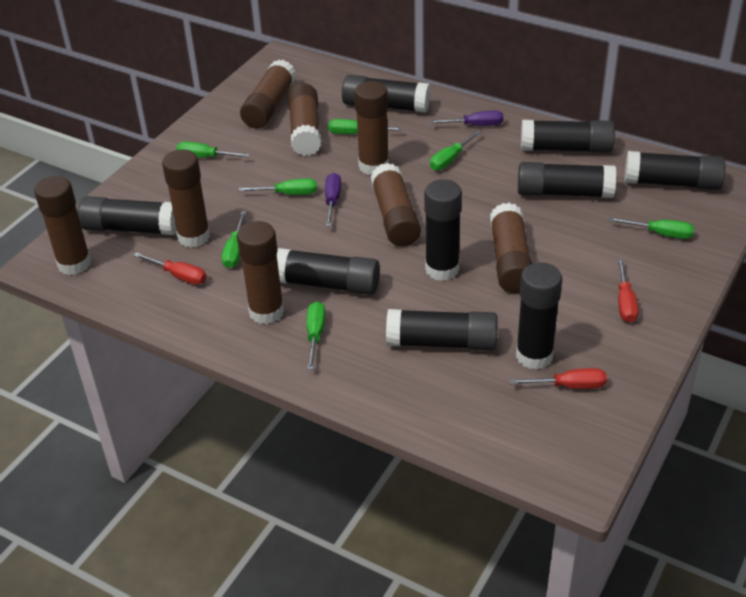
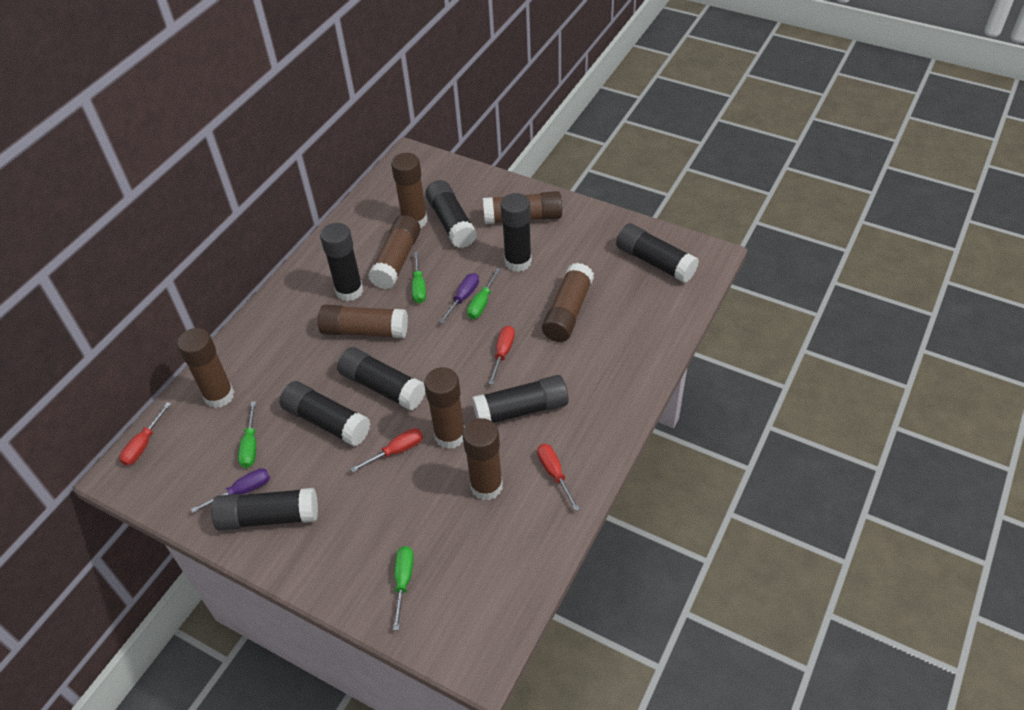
black glue stick: [78,196,177,235] [277,248,380,295] [342,75,431,113] [386,309,498,350] [424,179,462,281] [516,263,562,370] [518,162,616,198] [521,120,615,153] [625,151,726,190] = 9 -> [211,488,318,530] [280,381,371,446] [320,223,363,302] [337,347,425,410] [425,180,477,248] [472,375,569,423] [501,193,532,272] [616,223,699,283] = 8
green screwdriver: [177,141,250,158] [222,211,246,268] [239,179,317,195] [307,301,325,370] [328,119,402,134] [430,130,481,170] [609,217,694,239] = 7 -> [238,401,256,468] [393,546,414,630] [412,251,426,303] [467,268,501,319] = 4
red screwdriver: [133,252,206,285] [510,368,607,389] [618,259,638,323] = 3 -> [119,402,171,466] [350,428,423,473] [489,326,515,385] [537,444,580,511] = 4

